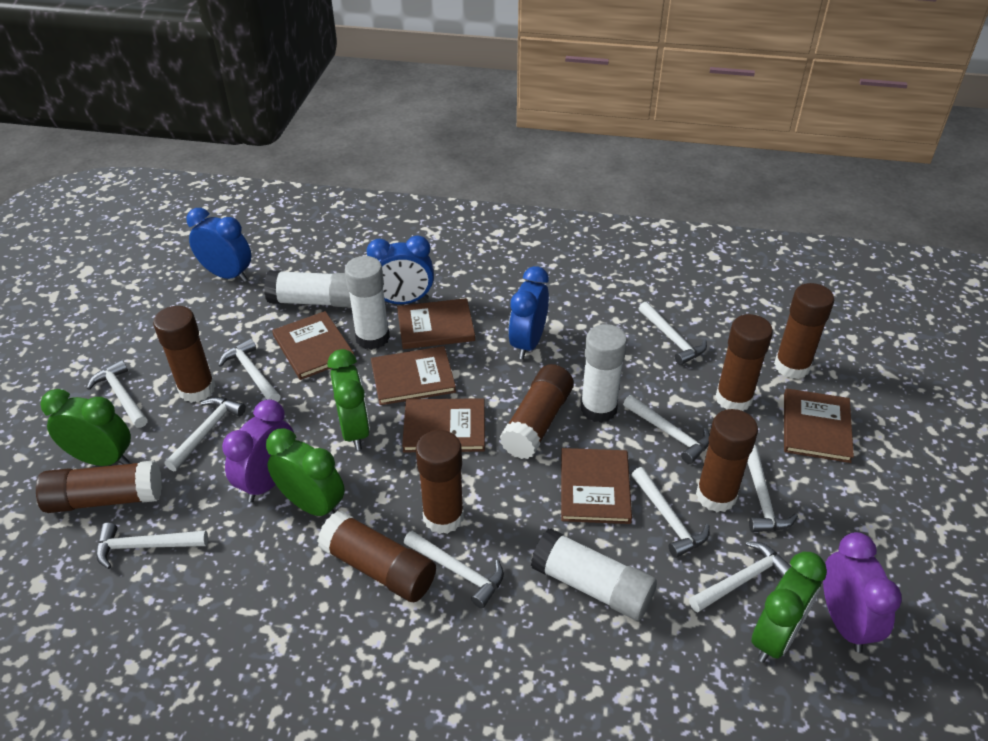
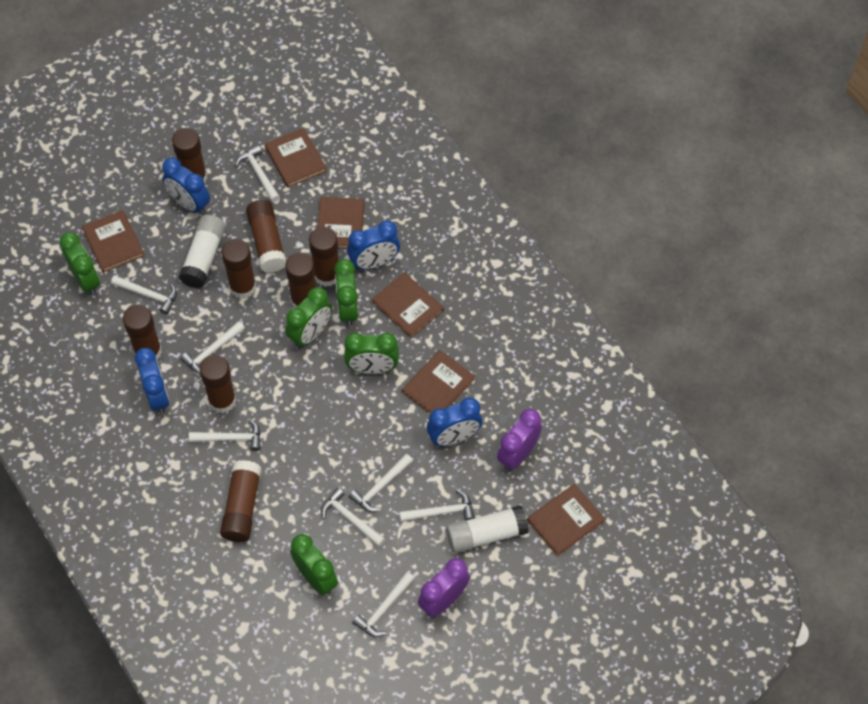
blue clock: [186,208,251,282] [367,235,434,304] [508,266,549,359] = 3 -> [135,348,169,414] [162,158,210,215] [347,220,400,270] [427,398,482,446] = 4
green clock: [40,389,131,466] [266,428,345,516] [328,349,370,450] [751,552,827,663] = 4 -> [59,232,100,296] [285,287,332,348] [290,534,338,595] [334,259,358,326] [344,332,399,374] = 5
white glue stick: [264,270,352,308] [345,256,390,350] [531,528,657,621] [580,324,627,423] = 4 -> [179,215,226,288] [446,505,529,553] = 2
white hammer: [87,360,148,428] [96,523,208,569] [165,397,246,471] [219,339,281,402] [404,531,504,608] [623,395,709,464] [632,467,709,558] [638,302,707,365] [689,541,792,613] [747,445,798,533] = 10 -> [111,275,177,315] [180,321,245,374] [189,419,261,451] [235,145,280,202] [321,487,385,547] [349,454,413,512] [352,572,414,637] [399,489,475,522] = 8

